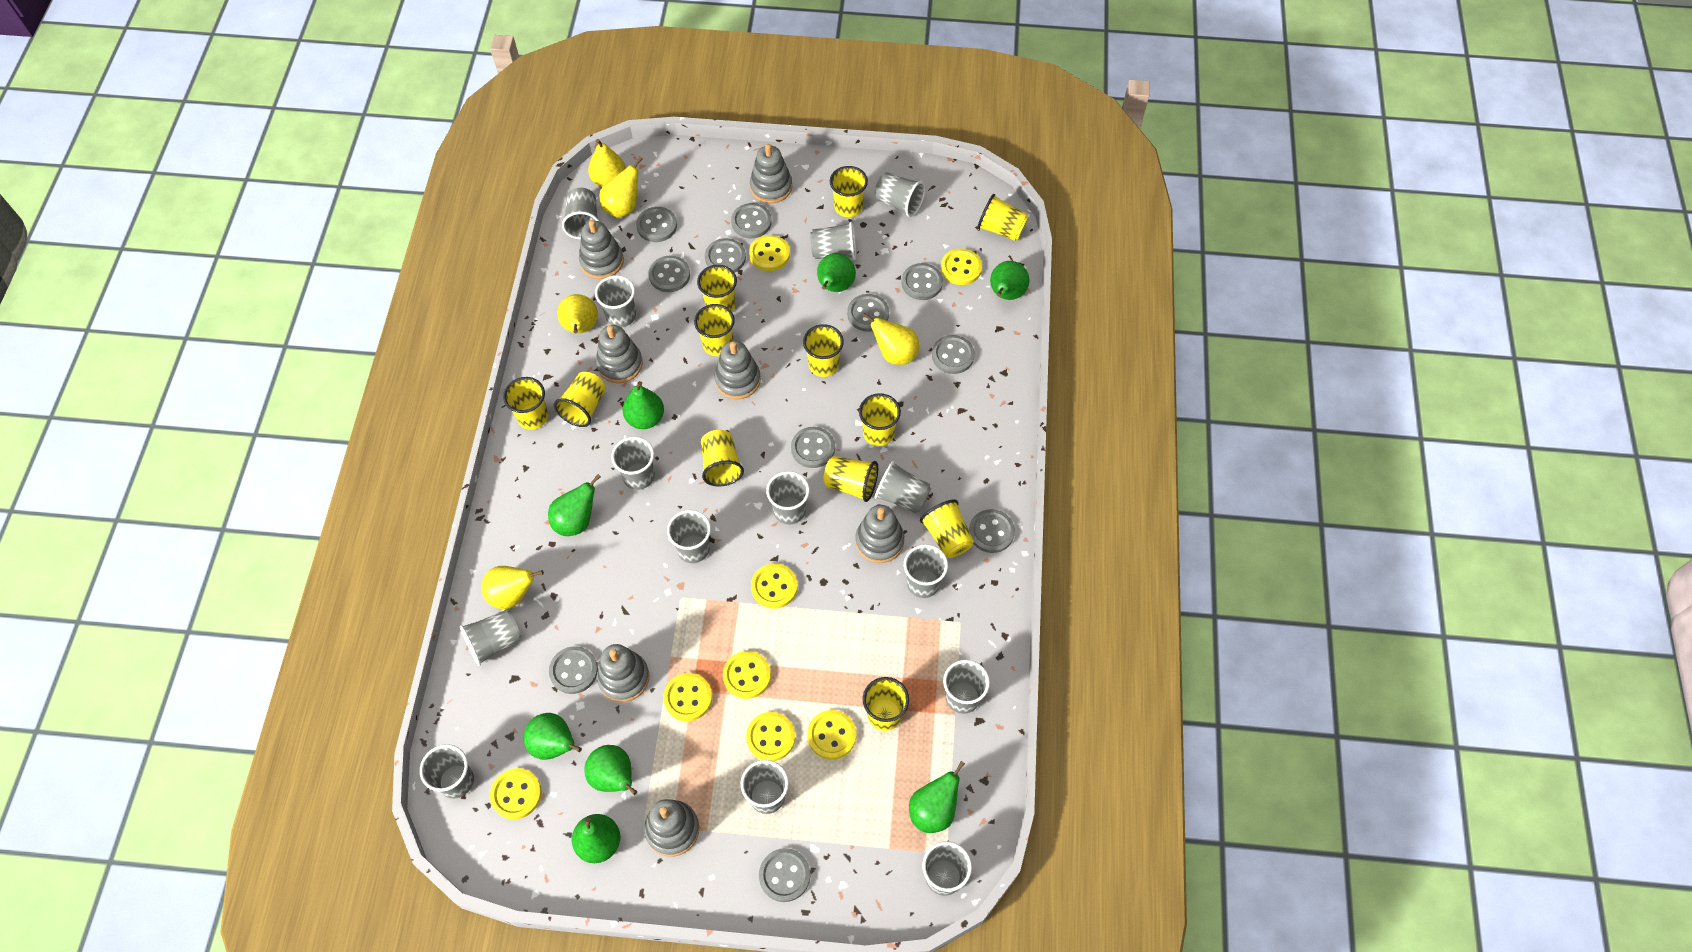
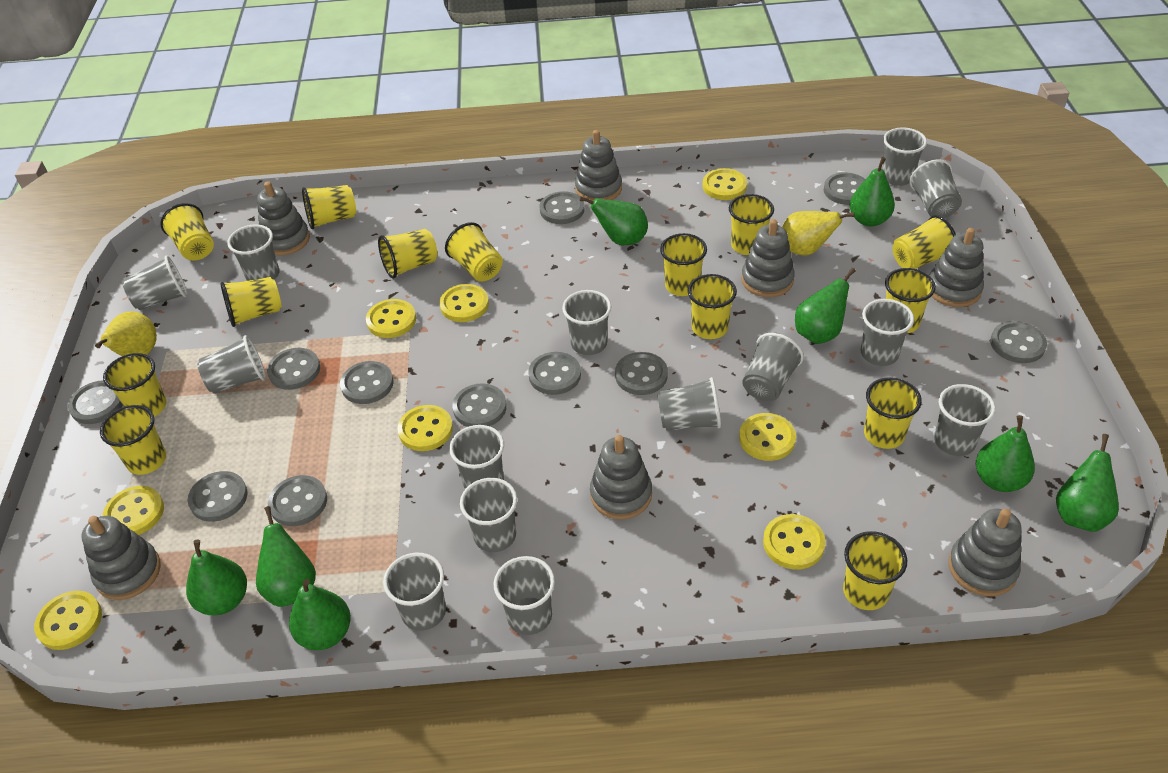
yellow cup: [503,377,548,430] [554,372,606,427] [694,304,735,356] [697,265,737,311] [701,430,744,487] [803,324,844,377] [823,456,878,502] [830,166,868,217] [859,393,901,446] [863,677,909,731] [920,499,974,558] [977,194,1029,241] = 12 -> [100,405,166,475] [103,353,167,417] [160,203,214,260] [220,277,282,327] [302,185,356,229] [378,229,437,279] [445,222,503,282] [660,233,707,296] [688,274,737,339] [729,194,774,255] [843,531,907,610] [864,377,922,449] [885,268,936,333] [893,215,956,269] = 14
yellow pear: [481,566,544,609] [557,294,598,334] [588,139,626,187] [599,156,643,218] [862,313,919,365] = 5 -> [95,311,157,356] [782,211,855,255] = 2

